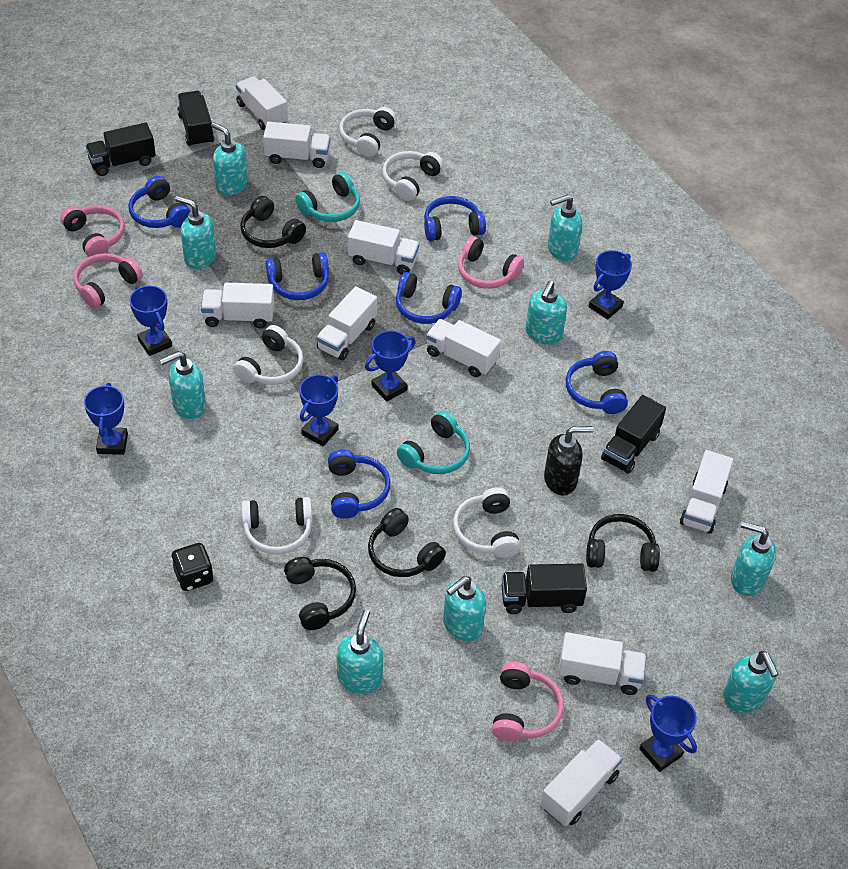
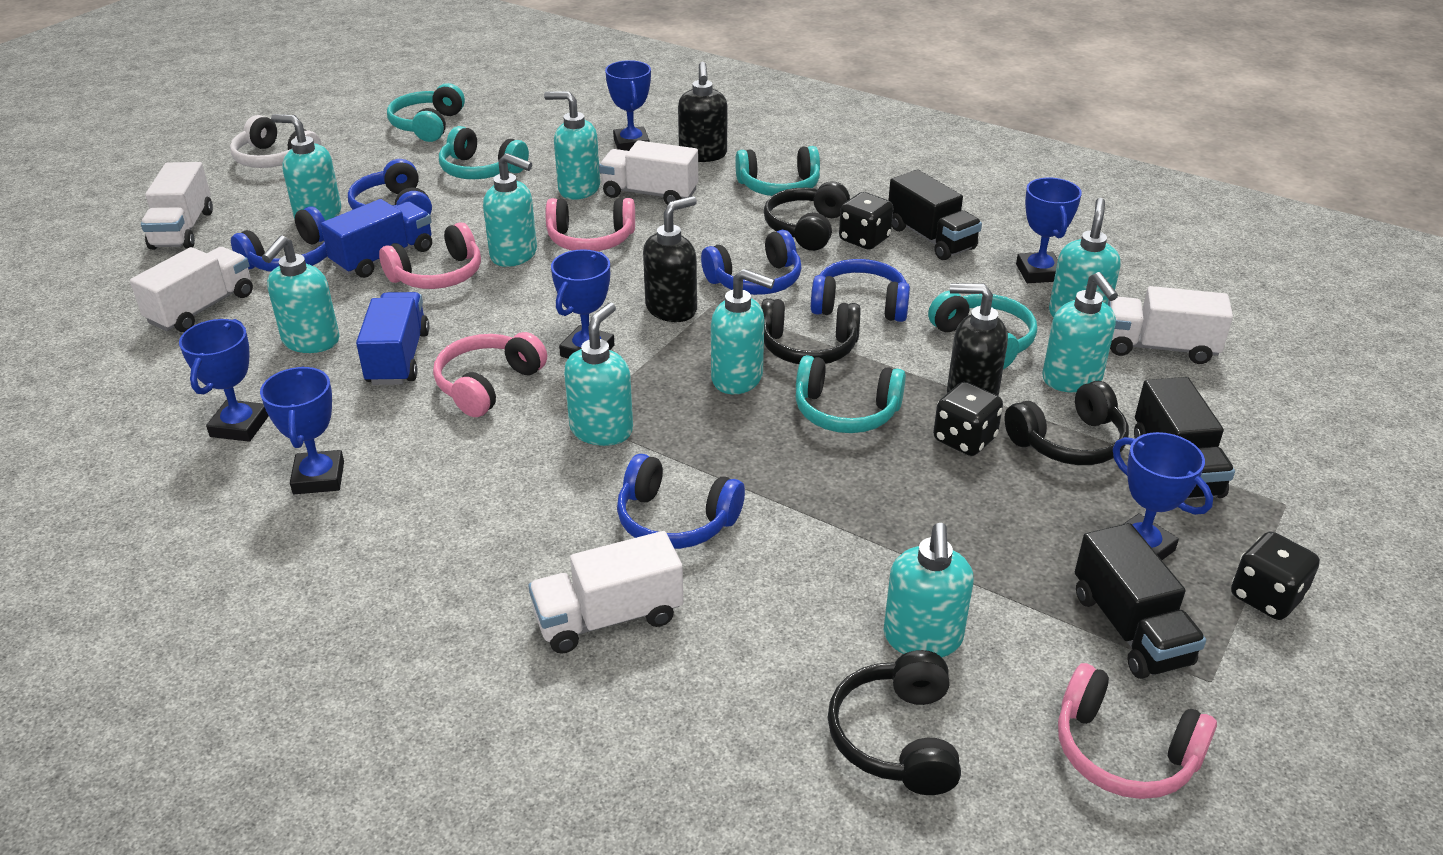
black dice: [171,543,214,591] = 1 -> [839,192,893,250] [933,382,1003,456] [1231,532,1320,620] = 3
black soap dispenser: [544,426,594,495] = 1 -> [643,196,697,322] [678,62,727,162] [947,283,1008,396] = 3
black truck: [86,123,156,176] [177,91,214,147] [501,564,587,614] [601,395,666,474] = 4 -> [888,170,982,260] [1075,523,1206,679] [1134,377,1235,499] = 3
blue headphones: [129,176,191,228] [266,252,329,300] [328,450,391,519] [396,272,462,324] [424,196,486,241] [566,351,628,414] = 6 -> [231,207,328,272] [348,159,432,214] [617,454,745,549] [701,230,802,295] [811,259,910,322] = 5
blue truck: none = 0 -> [321,199,432,278] [356,292,429,385] = 2
turquoise headphones: [295,172,360,222] [397,411,470,474] = 2 -> [387,83,465,142] [439,126,529,179] [735,146,820,196] [795,355,906,433] [928,291,1037,369] = 5
white headphones: [234,325,303,385] [241,497,313,554] [339,107,397,157] [382,151,444,201] [453,487,520,558] = 5 -> [230,115,322,168] = 1
white truck: [201,283,274,329] [236,76,288,130] [263,122,330,168] [316,286,377,361] [348,220,419,275] [426,319,501,377] [540,739,622,826] [558,632,647,695] [680,450,733,534] = 9 -> [130,247,253,332] [141,162,213,250] [529,531,684,654] [599,140,698,205] [1108,286,1233,364] = 5

